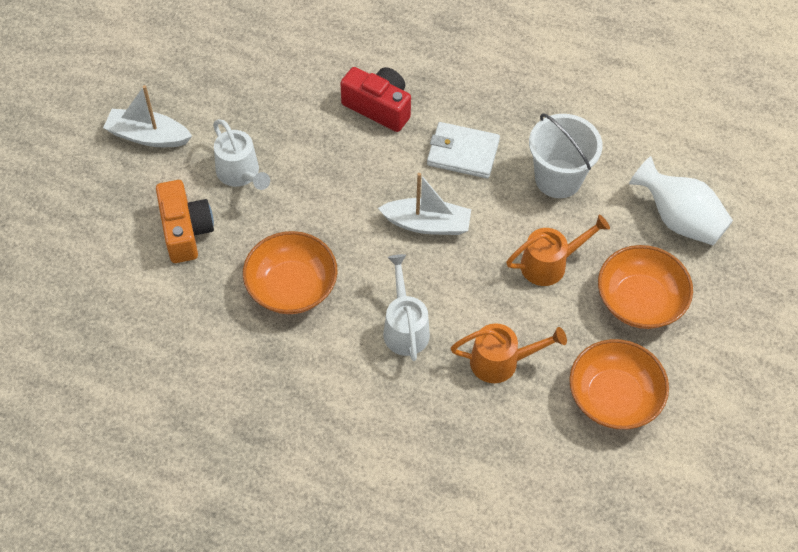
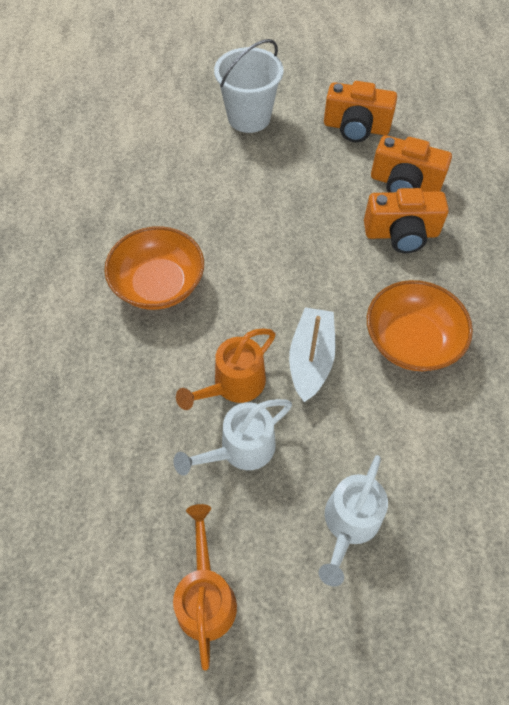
orange bowl: [243,231,338,314] [569,339,669,429] [598,245,693,329] = 3 -> [104,226,204,310] [367,280,473,371] = 2
orange camera: [156,180,214,263] = 1 -> [324,81,397,142] [364,188,449,253] [371,135,452,192] = 3
red camera: [340,67,411,132] = 1 -> none = 0
white boat: [103,85,192,147] [378,173,471,235] = 2 -> [289,307,335,402] = 1
white vase: [629,156,733,245] = 1 -> none = 0
white wallet: [427,122,500,178] = 1 -> none = 0

